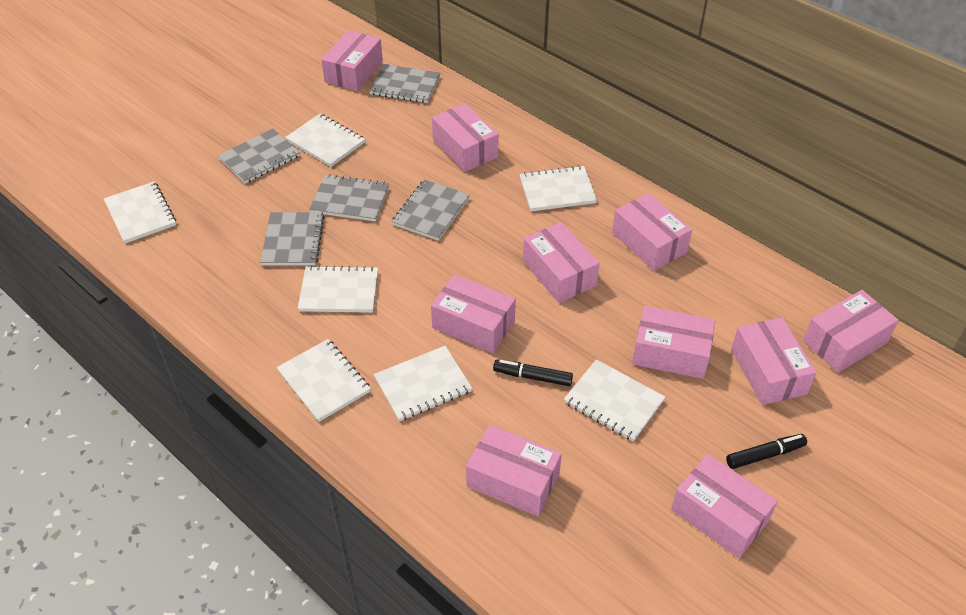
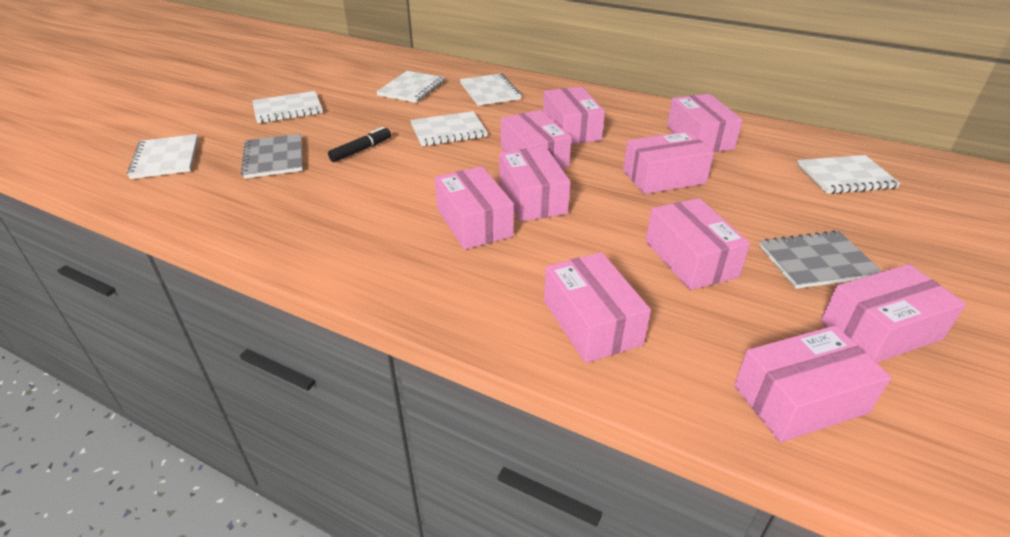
black marker: [493,360,573,386] [726,434,807,469] = 2 -> [328,127,391,162] = 1
grey notebook: [218,128,300,184] [260,212,324,265] [309,174,389,221] [369,64,440,103] [392,179,470,241] = 5 -> [241,134,303,179] [759,230,883,289] = 2
white notebook: [104,181,176,243] [277,339,371,422] [285,114,365,167] [298,265,378,313] [374,346,472,421] [520,166,597,211] [564,359,665,441] = 7 -> [127,134,198,179] [252,91,323,123] [376,71,445,103] [410,111,488,146] [460,74,522,106] [797,155,901,194] = 6

